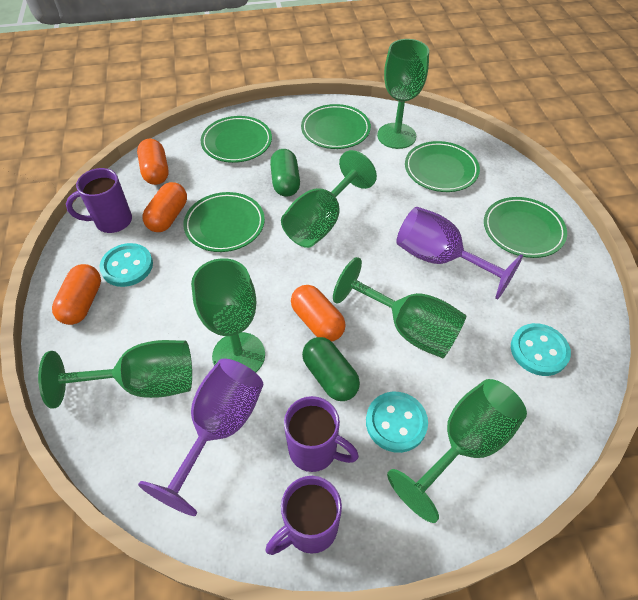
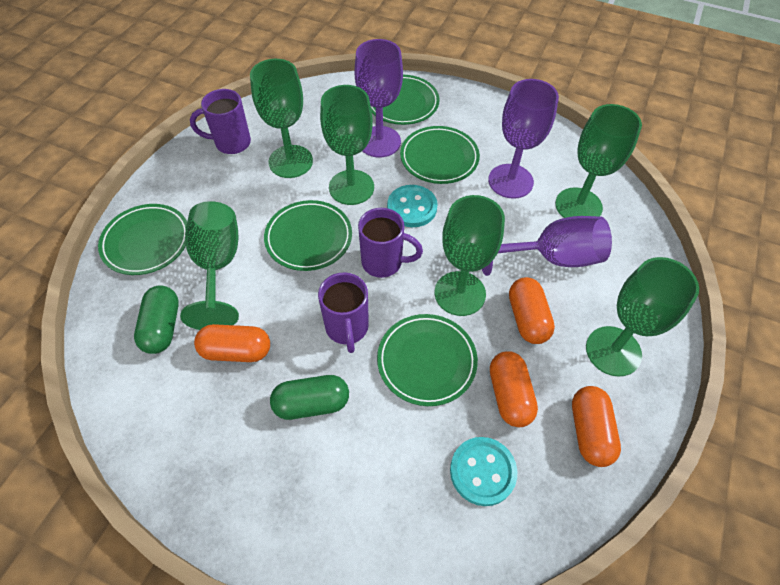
purple goblet: [138,359,263,516] [396,207,523,300] = 2 -> [355,39,403,157] [482,216,612,276] [488,79,559,199] = 3
turquoise button: [100,243,153,287] [366,392,428,453] [511,323,571,376] = 3 -> [387,185,437,227] [450,437,517,506] = 2

